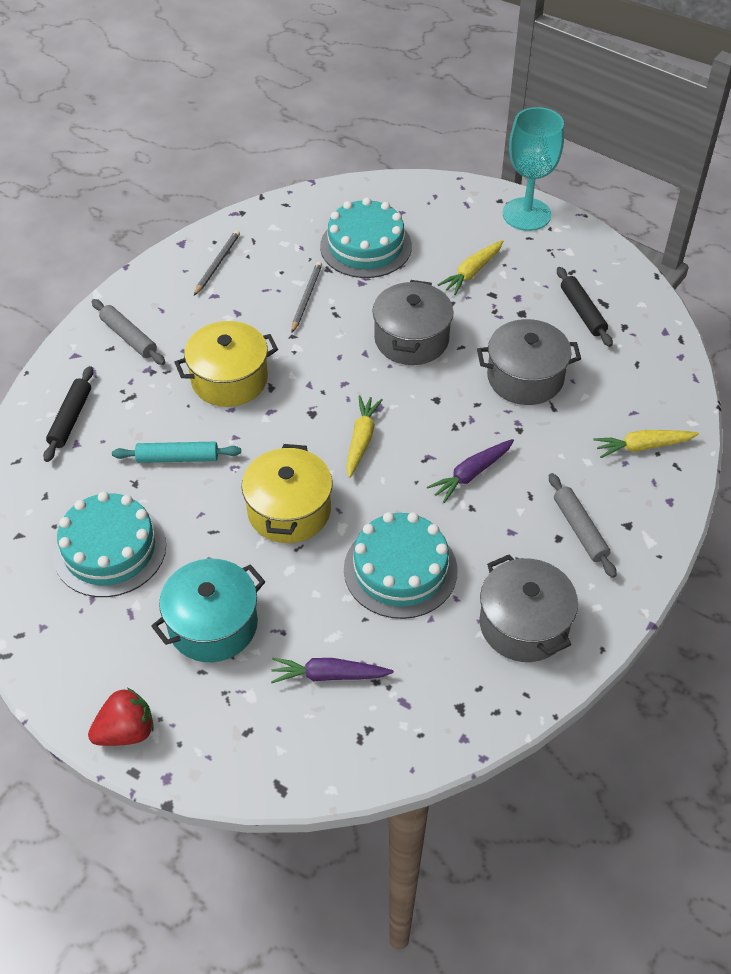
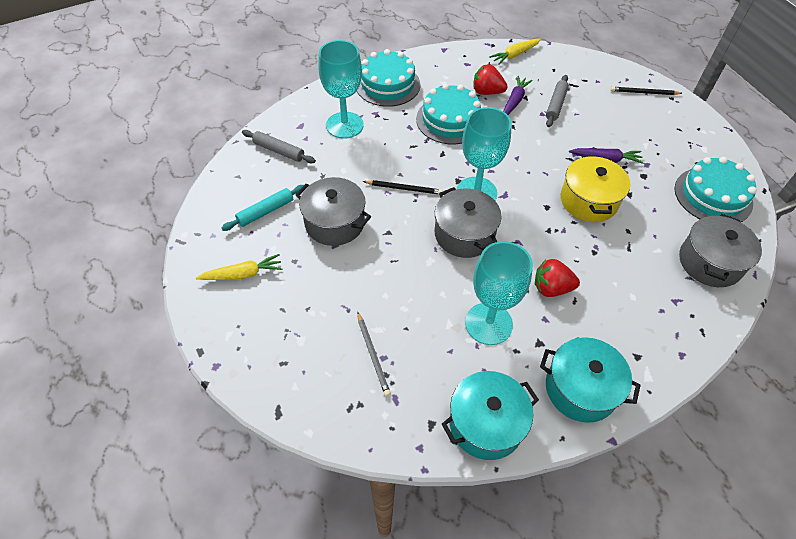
black pencil: none = 0 -> [363,180,443,194] [611,87,682,95] = 2
black rolling pin: [43,366,93,462] [557,267,613,347] = 2 -> none = 0
grey pencil: [194,230,240,296] [291,262,322,333] = 2 -> [357,311,391,396] = 1
red strawberry: [88,688,154,746] = 1 -> [473,64,508,95] [535,259,580,297] = 2
turquoise goblet: [503,107,564,231] = 1 -> [318,40,364,139] [457,107,512,200] [465,241,533,345] = 3
turquoise pot: [151,559,265,662] = 1 -> [442,371,539,460] [540,337,641,423] = 2
yellow carrot: [346,395,383,478] [438,240,503,295] [593,430,699,458] = 3 -> [196,254,282,280] [489,38,541,65] = 2
yellow pot: [174,321,278,407] [242,444,333,543] = 2 -> [561,155,630,222] = 1

